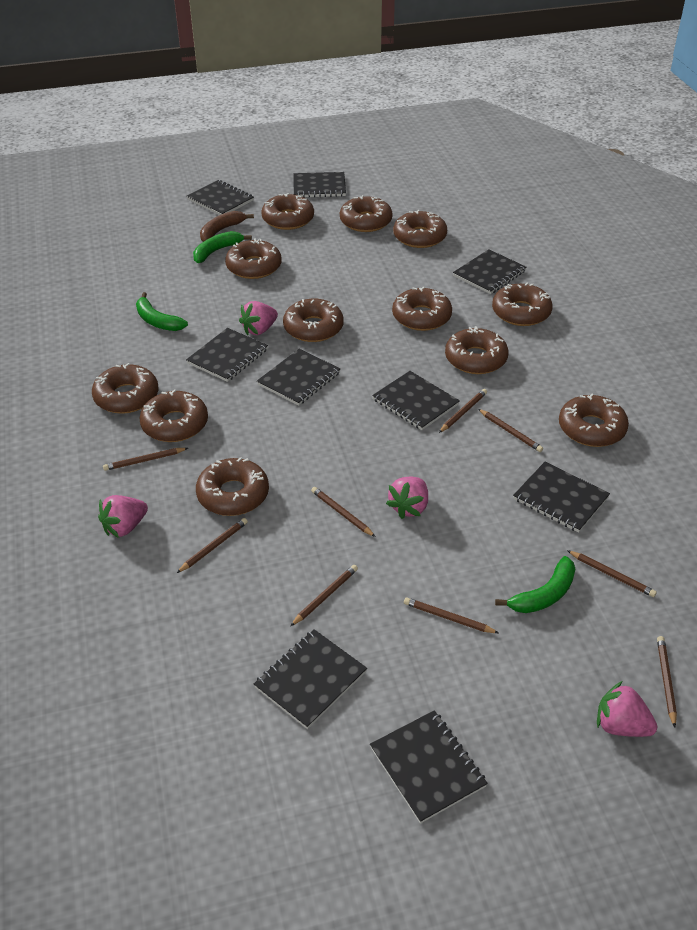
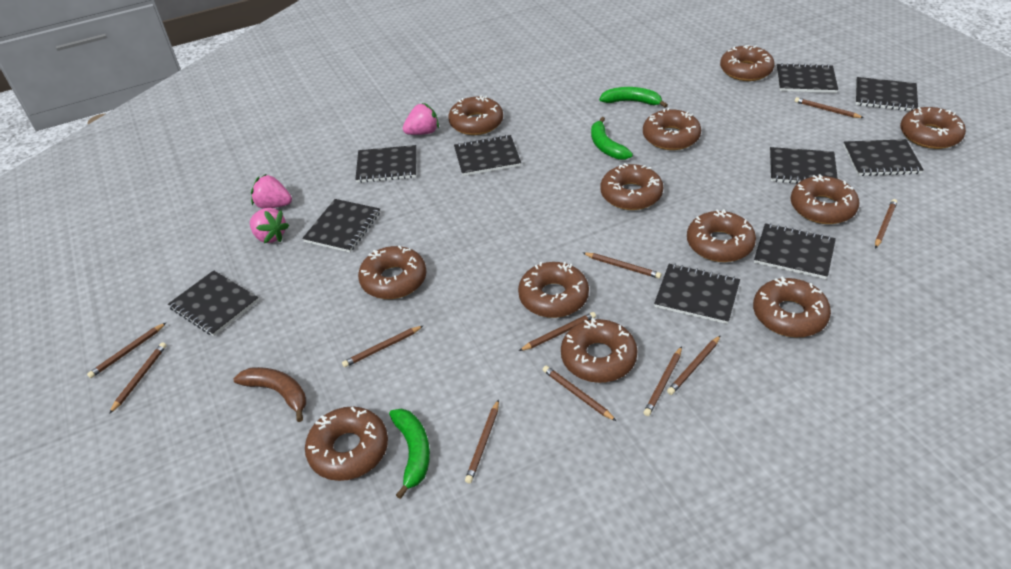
black notebook: [186,328,268,382] [187,180,254,215] [254,629,367,729] [257,349,340,406] [293,172,346,198] [370,710,488,824] [372,371,460,430] [453,249,527,294] [513,462,610,533] = 9 -> [168,270,259,336] [302,199,380,253] [355,145,416,183] [454,135,521,176] [654,264,740,324] [754,223,836,279] [770,147,838,184] [776,63,838,93] [843,139,924,176] [855,77,918,111] = 10
brown pencil: [103,448,188,471] [177,518,248,573] [291,565,358,626] [311,487,375,537] [404,597,498,633] [439,389,487,433] [478,409,543,452] [567,550,657,597] [657,636,677,728] = 9 -> [87,323,166,378] [109,342,167,414] [342,326,423,367] [465,399,499,483] [519,312,596,351] [543,366,616,421] [583,252,662,279] [644,346,682,416] [667,335,721,395] [795,97,864,118] [875,199,897,249] = 11
pink strawberry: [98,495,148,538] [239,301,278,335] [386,476,428,519] [597,681,658,737] = 4 -> [250,208,289,243] [251,174,292,209] [403,103,439,135] = 3

